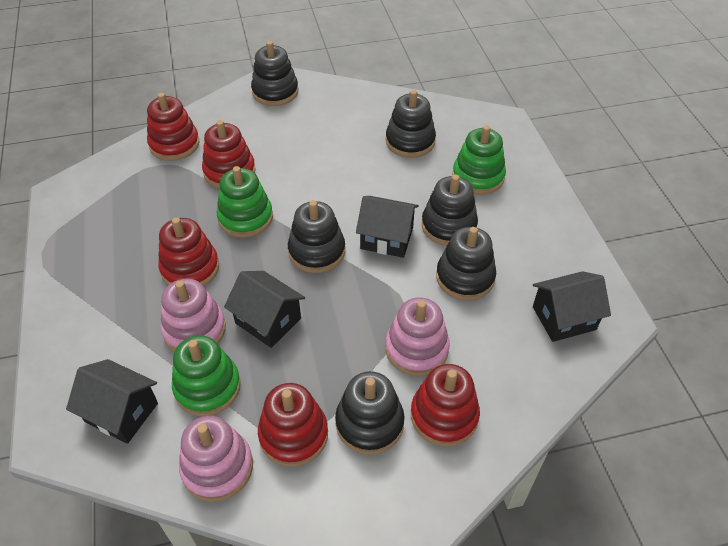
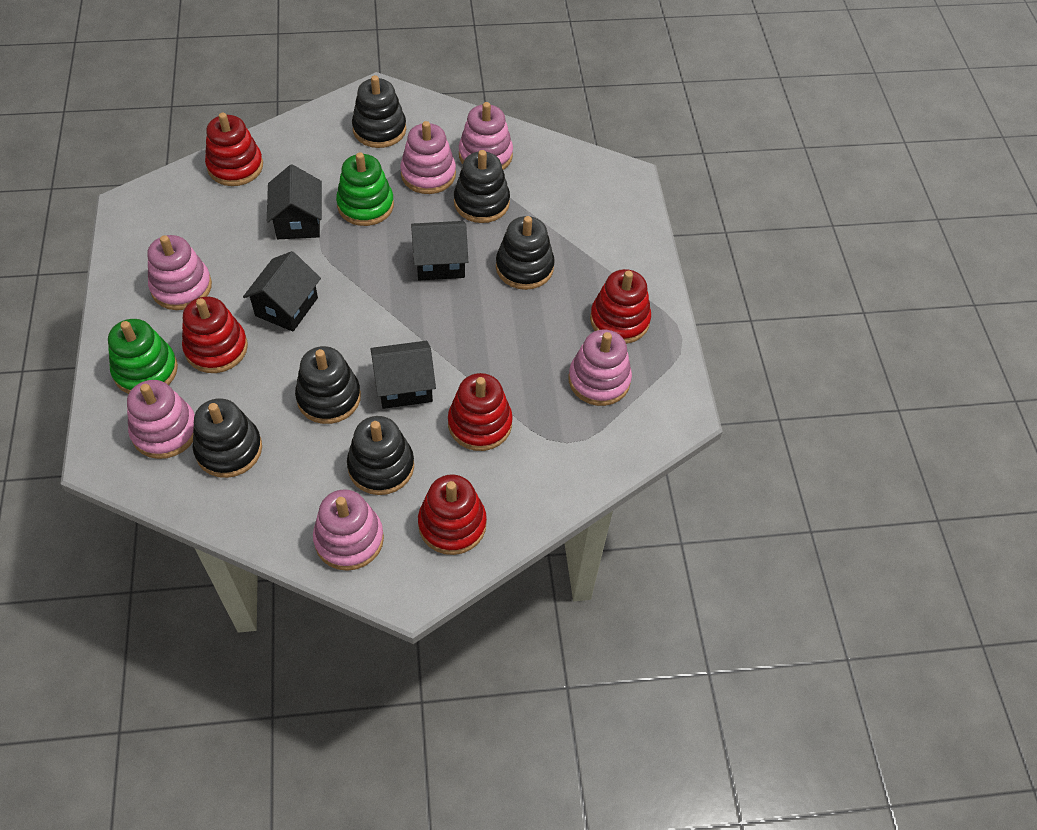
green stacking toy: [172,335,241,416] [216,166,273,238] [452,125,506,195] = 3 -> [108,319,178,394] [336,152,394,226] = 2
pink stacking toy: [161,279,226,351] [179,416,253,502] [385,298,450,376] = 3 -> [127,380,195,459] [147,235,212,310] [313,489,384,571] [400,121,456,194] [459,102,513,170] [569,330,632,406] = 6

